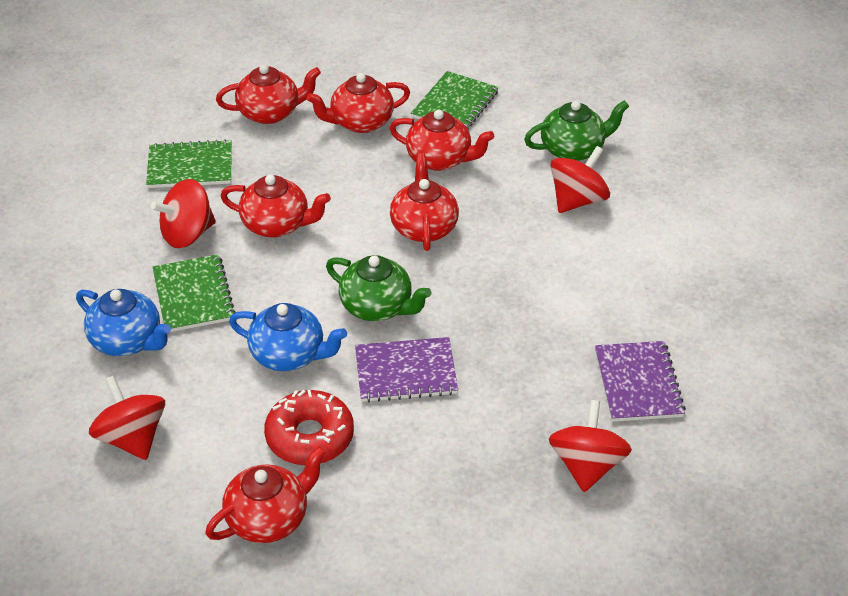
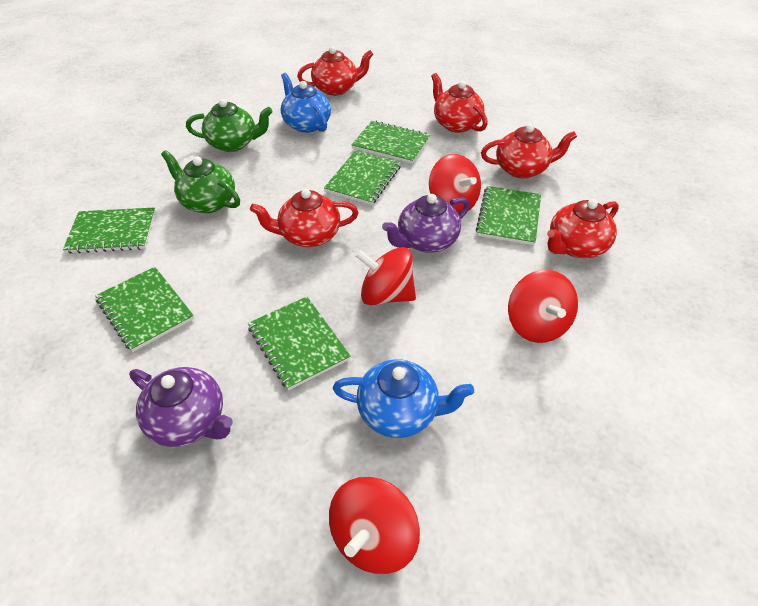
green notebook: [146,139,232,188] [153,254,235,332] [411,71,499,129] = 3 -> [63,207,156,254] [95,267,194,352] [248,297,351,390] [324,150,401,205] [352,120,430,164] [476,186,541,245] = 6
purple notebook: [355,337,458,402] [595,341,686,422] = 2 -> none = 0
purple teapot: none = 0 -> [129,367,233,447] [382,194,470,253] = 2
red donut: [264,390,354,465] = 1 -> none = 0
red teapot: [205,446,326,543] [216,64,321,124] [220,174,331,238] [307,73,410,133] [390,110,494,171] [390,153,459,251] = 6 -> [250,189,359,247] [297,46,374,96] [431,73,488,133] [481,124,577,179] [547,199,619,258] = 5

